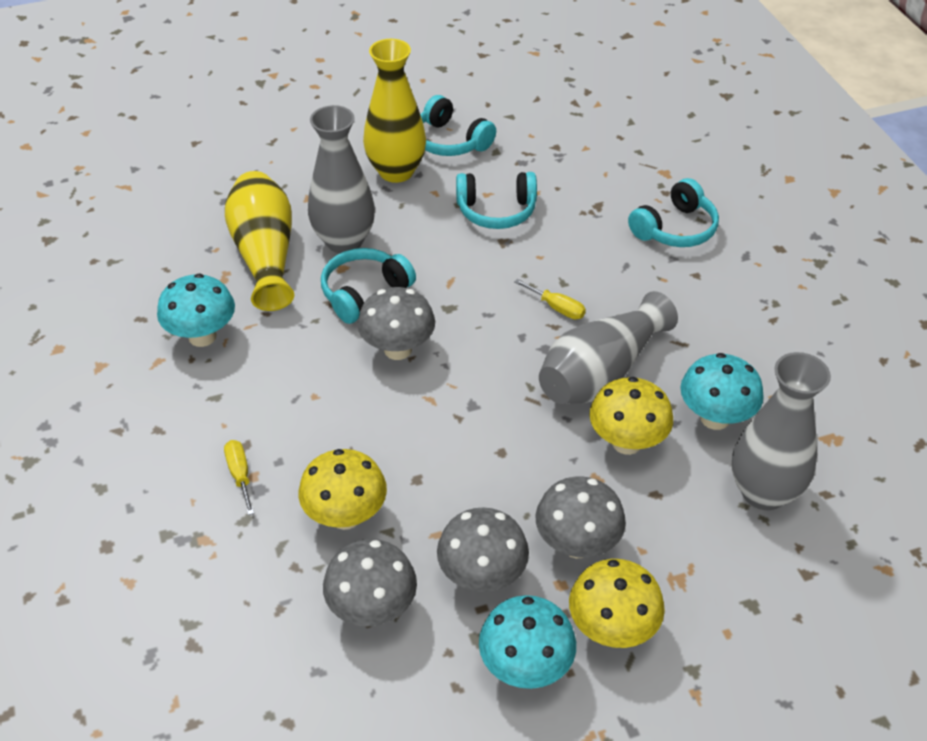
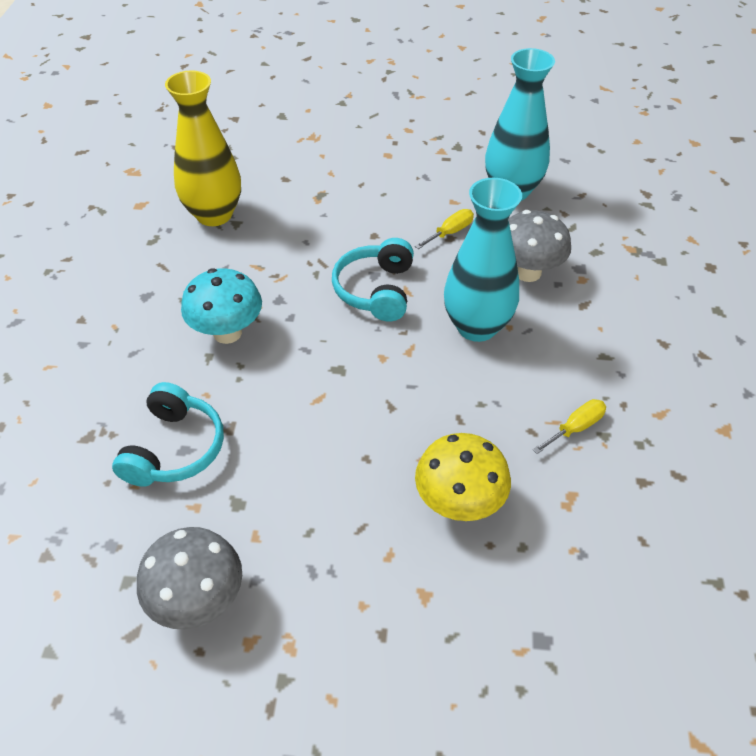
grey mushroom: [323,539,417,627] [357,287,435,360] [437,508,529,592] [536,477,626,559] = 4 -> [137,527,242,629] [508,210,571,282] = 2
grey vase: [308,105,375,253] [539,291,678,404] [732,352,831,510] = 3 -> none = 0
turquoise headphones: [321,248,416,324] [420,95,496,156] [456,172,537,229] [628,178,719,247] = 4 -> [112,382,224,487] [332,238,414,321] = 2
turquoise mushroom: [157,274,235,347] [479,595,576,689] [680,353,764,430] = 3 -> [181,268,262,344] = 1
turquoise vase: none = 0 -> [444,178,522,342] [485,48,555,201] = 2
yellow mushroom: [298,449,387,530] [569,559,665,648] [589,377,673,455] = 3 -> [415,433,511,521] = 1
yellow vase: [225,171,294,311] [363,39,426,183] = 2 -> [165,70,241,226] = 1

